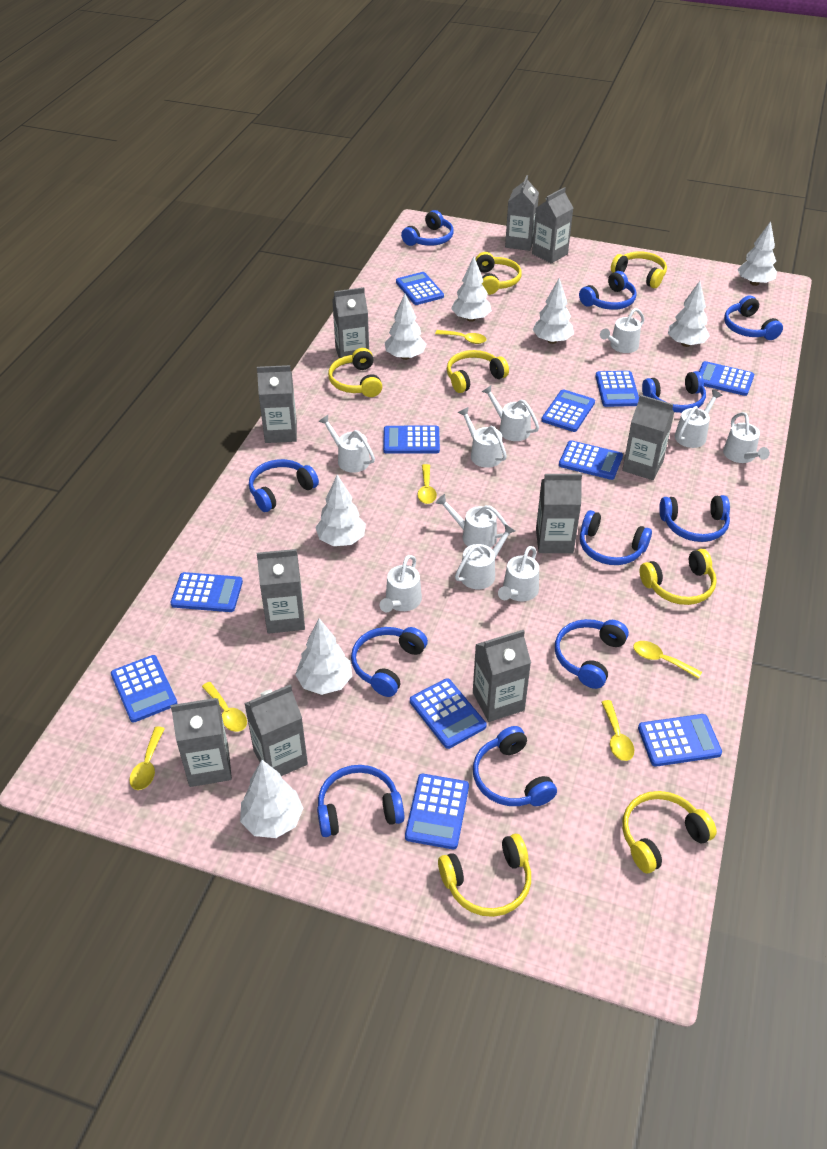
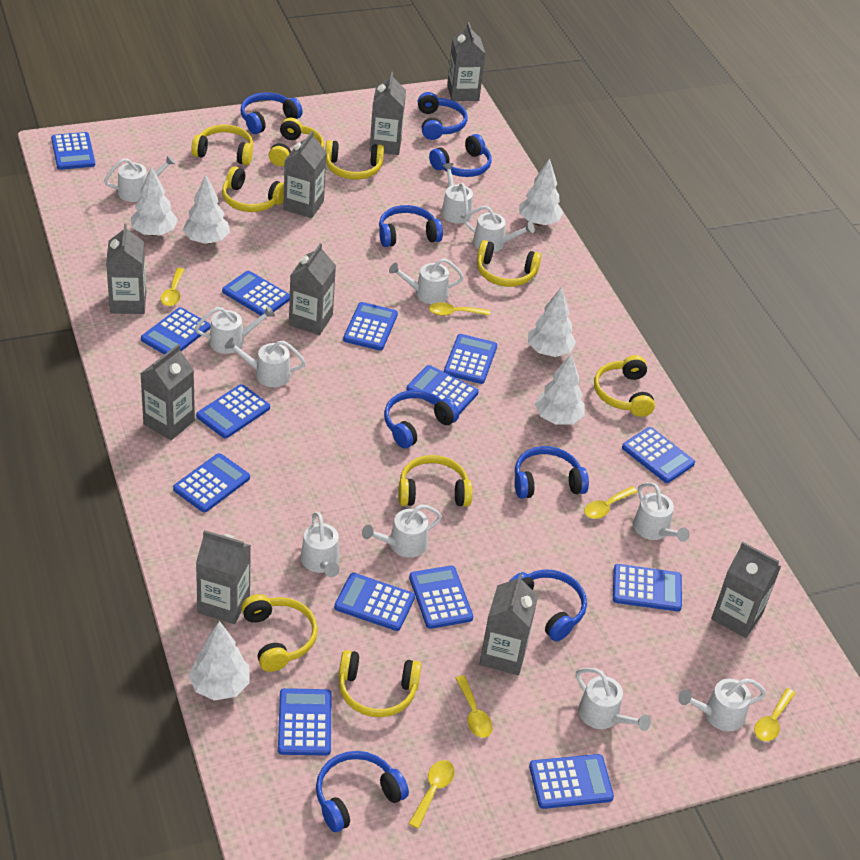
blue calculator: [111,655,177,722] [170,572,243,612] [383,426,440,454] [396,272,444,305] [405,774,469,849] [410,678,487,749] [541,389,595,432] [559,440,623,480] [596,371,639,407] [638,714,722,767] [699,361,754,396] = 11 -> [51,132,95,170] [141,307,210,355] [173,453,250,513] [196,384,270,438] [222,271,290,316] [278,688,332,756] [334,573,415,631] [343,302,398,350] [406,365,479,414] [409,565,473,629] [444,334,497,384] [529,754,614,809] [613,564,682,611] [622,427,695,483] = 14
blue headphones: [249,459,319,512] [317,765,404,837] [351,627,428,697] [401,210,454,246] [473,726,557,806] [555,619,629,689] [579,271,637,310] [580,510,652,565] [642,371,706,413] [659,495,730,542] [724,295,783,340] = 11 -> [241,92,303,134] [316,751,409,832] [379,205,443,247] [384,390,459,448] [418,92,468,140] [429,134,492,177] [510,569,587,641] [515,446,589,499] = 8
grey carton: [170,698,232,787] [244,684,308,776] [257,365,297,443] [257,549,305,634] [332,287,369,364] [473,630,531,722] [505,175,539,251] [532,187,573,264] [536,474,582,553] [622,395,674,480] = 10 -> [106,224,146,314] [140,344,195,440] [196,530,251,624] [283,131,327,218] [289,243,336,335] [369,72,406,155] [447,22,485,101] [480,574,538,675] [711,542,781,638] = 9
white tree: [240,760,303,838] [295,618,352,695] [315,475,366,546] [385,294,427,360] [451,257,492,322] [532,278,574,344] [668,281,710,347] [737,221,777,286] = 8 -> [131,166,178,236] [183,175,230,244] [188,621,250,701] [519,159,563,226] [528,287,576,357] [535,354,585,425] = 6
white watering can: [319,415,375,473] [380,555,422,613] [436,494,509,548] [455,524,515,589] [458,407,507,468] [482,386,539,441] [498,546,539,602] [600,308,645,353] [675,390,722,448] [723,412,770,463] = 10 -> [104,155,176,202] [195,306,275,354] [225,338,306,387] [301,512,339,577] [362,504,442,558] [389,258,464,304] [441,163,473,224] [464,206,535,252] [576,668,651,731] [633,482,690,542] [678,678,766,731] = 11
yellow headphones: [328,348,382,397] [438,834,531,917] [447,350,509,393] [475,252,522,295] [611,251,667,288] [622,791,717,873] [640,549,717,605] = 7 -> [191,125,253,165] [222,166,284,212] [241,594,318,672] [269,118,324,166] [325,140,384,180] [339,650,422,717] [398,455,473,507] [477,240,541,287] [594,355,655,417] = 9

